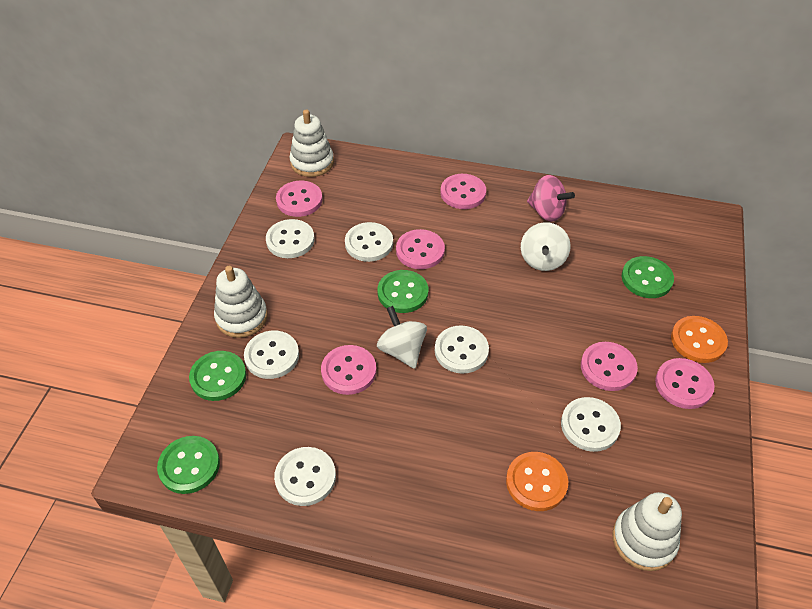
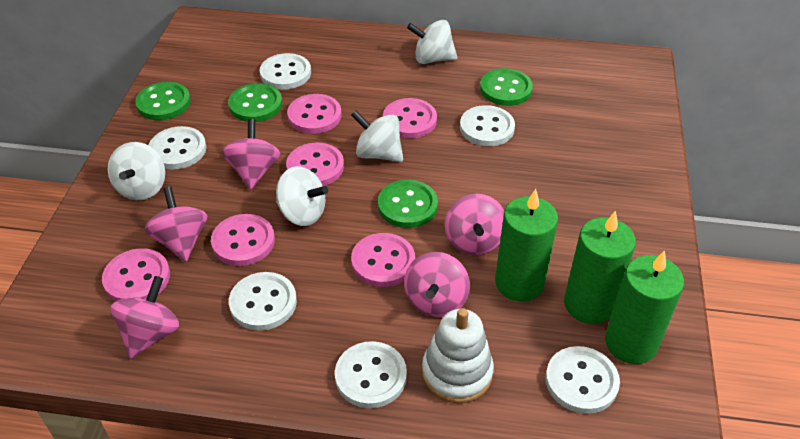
green candle: none = 0 -> [495,189,558,302] [564,211,636,324] [605,250,684,364] = 3
orange button: [506,452,568,511] [671,316,728,363] = 2 -> none = 0
pink spinning top: [527,175,575,222] = 1 -> [111,276,179,359] [144,186,207,262] [222,119,280,190] [404,252,470,317] [445,194,504,255] = 5
white spinning top: [377,306,427,369] [521,222,571,271] = 2 -> [108,142,165,200] [276,166,328,226] [351,110,403,162] [407,20,457,64] = 4
white stacking toy: [214,266,268,338] [289,110,334,177] [612,492,682,571] = 3 -> [422,308,494,403] = 1

